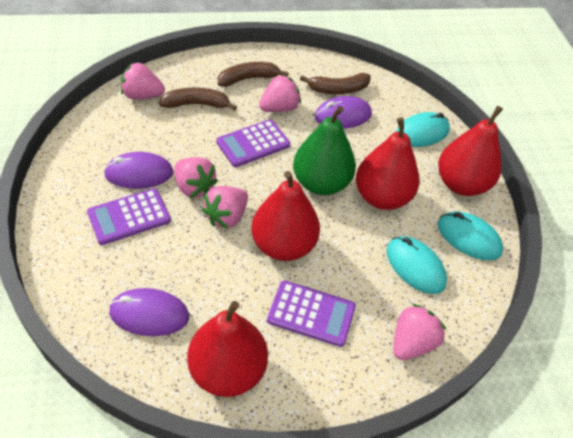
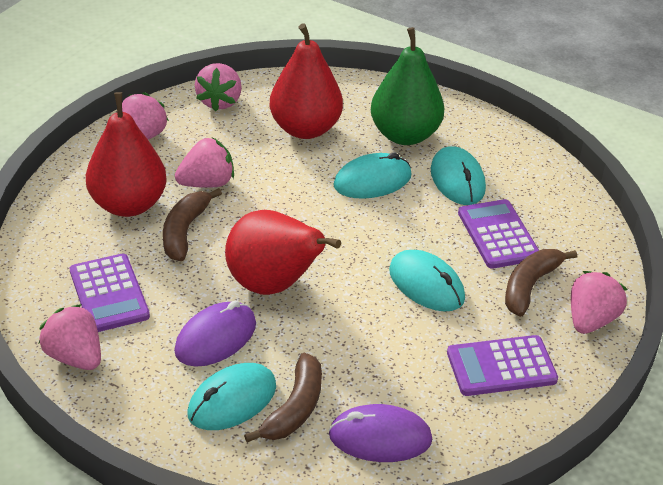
purple mouse: [104,152,173,189] [109,288,189,336] [314,96,372,129] = 3 -> [174,301,256,367] [329,404,432,462] = 2
red pear: [187,301,268,397] [252,171,320,261] [356,117,419,210] [438,106,503,196] = 4 -> [86,92,167,217] [225,210,341,295] [270,23,343,139] = 3
turquoise mouse: [387,236,447,294] [396,112,450,147] [438,211,503,260] = 3 -> [187,363,276,430] [333,153,412,199] [389,250,465,312] [431,146,486,205] = 4

